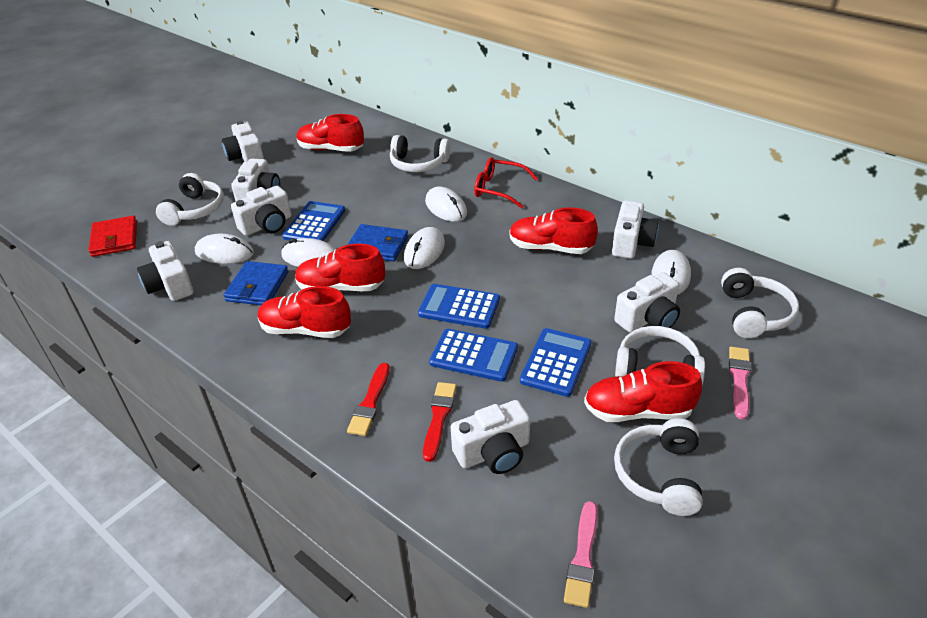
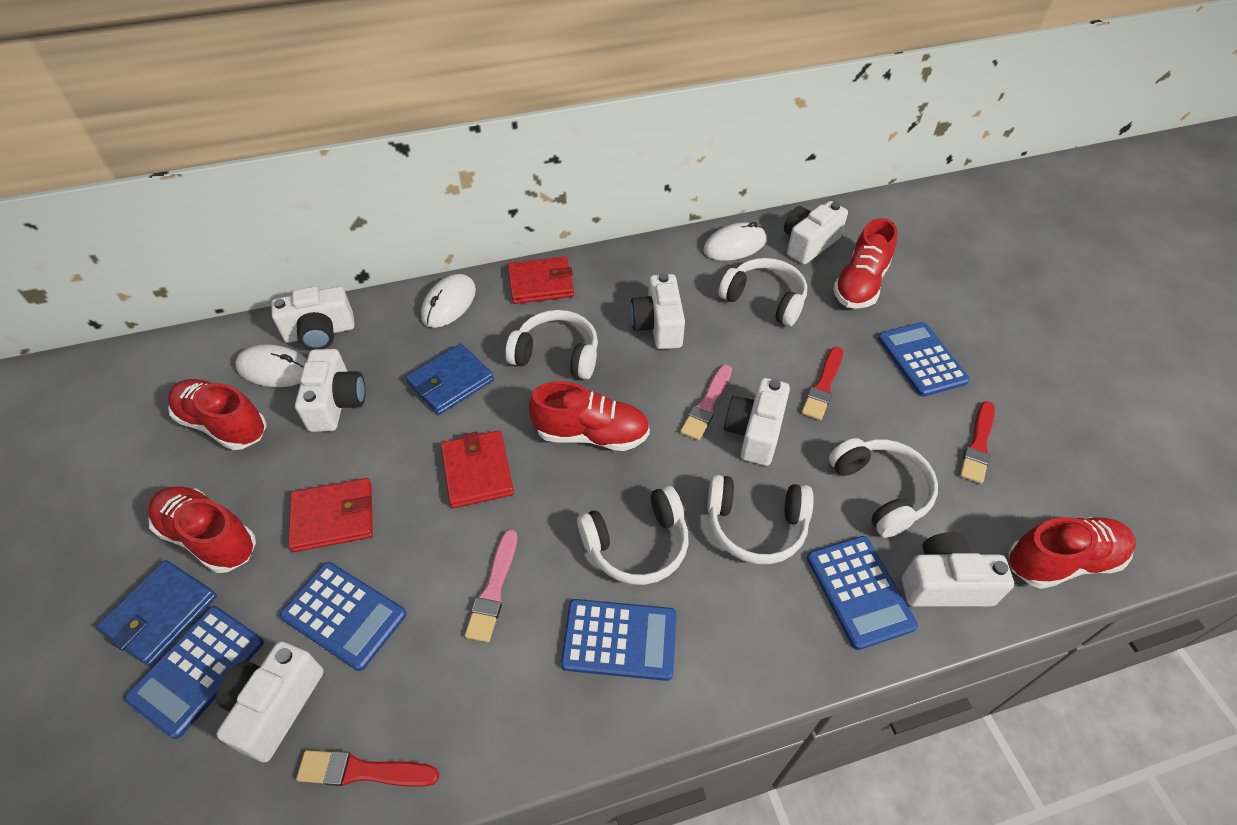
blue calculator: [282,201,345,241] [418,284,500,329] [429,329,518,382] [520,328,592,397] = 4 -> [125,606,264,739] [280,562,407,671] [561,599,676,681] [807,536,918,650] [878,322,970,397] = 5
red brush: [347,363,390,436] [423,382,456,462] = 2 -> [296,750,439,787] [802,347,843,420] [960,401,995,484] = 3
red glasses: [474,157,538,208] = 1 -> none = 0
red wallet: [88,216,137,257] = 1 -> [288,478,373,552] [441,430,514,508] [508,257,574,304] = 3
white mouse: [195,234,254,264] [281,238,335,267] [404,227,445,269] [425,186,467,222] [652,250,691,295] = 5 -> [235,344,307,387] [421,274,476,328] [703,222,767,261] = 3

